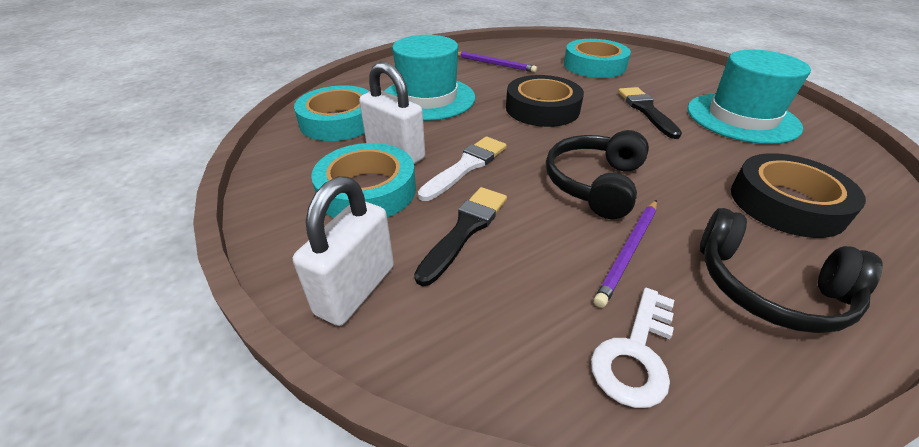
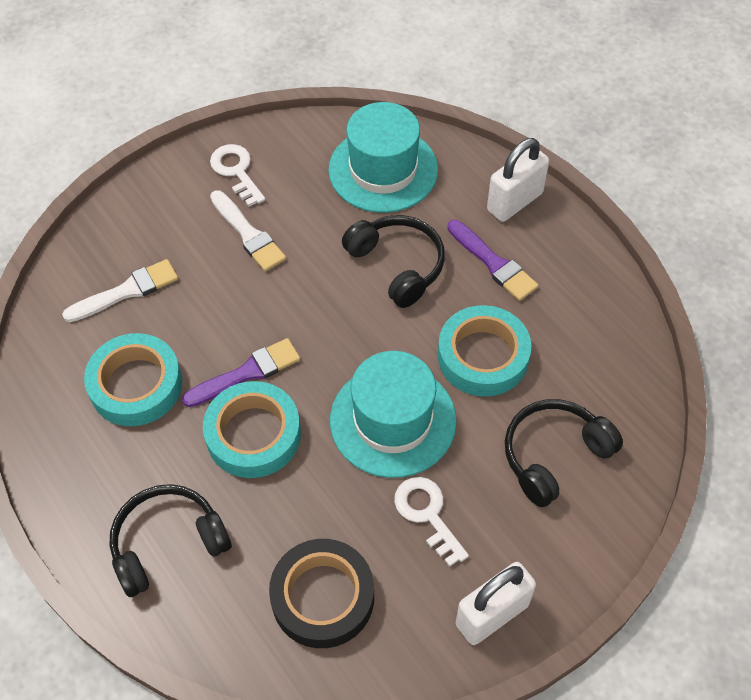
black brush: [414,187,507,286] [618,87,682,139] = 2 -> none = 0
black headphones: [546,130,649,219] [700,208,883,333] = 2 -> [110,484,232,597] [342,215,445,308] [505,399,623,507] = 3
black tape: [506,75,584,127] [731,153,866,238] = 2 -> [269,539,374,648] = 1
purple brush: none = 0 -> [182,338,300,407] [447,220,539,301] = 2
purple pencil: [458,52,537,72] [594,200,657,308] = 2 -> none = 0
white brush: [418,136,507,201] = 1 -> [62,259,178,322] [210,190,286,271] = 2
white key: [591,288,674,408] = 1 -> [210,144,265,207] [394,477,469,567] = 2

